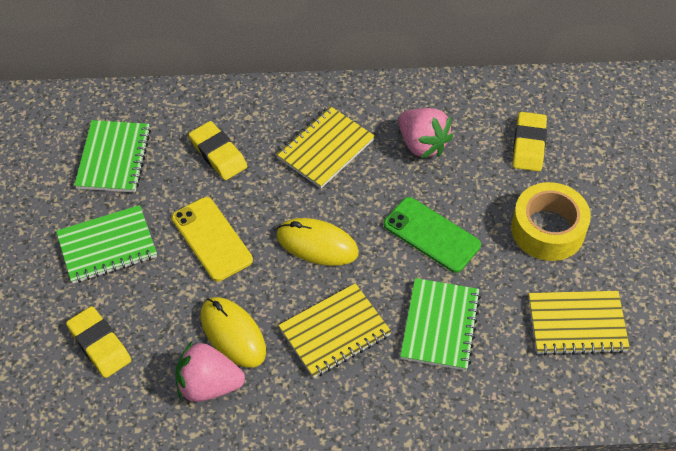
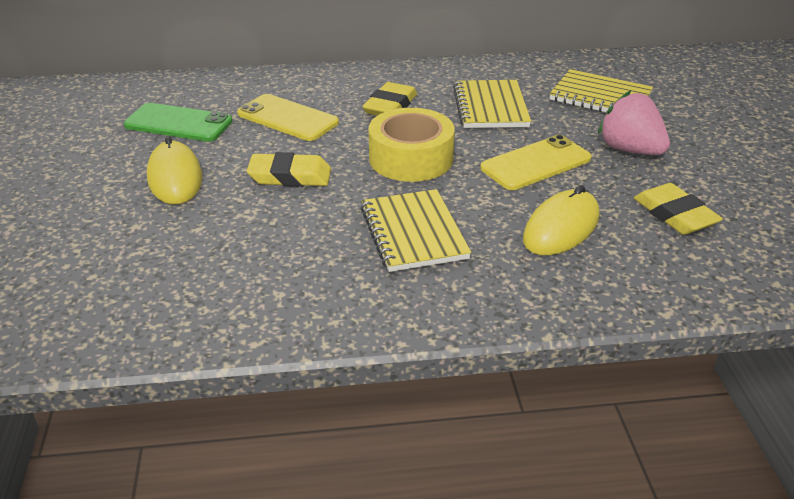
green notebook: [56,205,157,284] [74,120,151,192] [400,278,481,371] = 3 -> none = 0
pink strawberry: [175,341,245,402] [398,108,453,159] = 2 -> [598,90,670,155] = 1
yellow phone: [172,197,253,281] = 1 -> [237,94,339,141] [480,135,592,190] = 2

